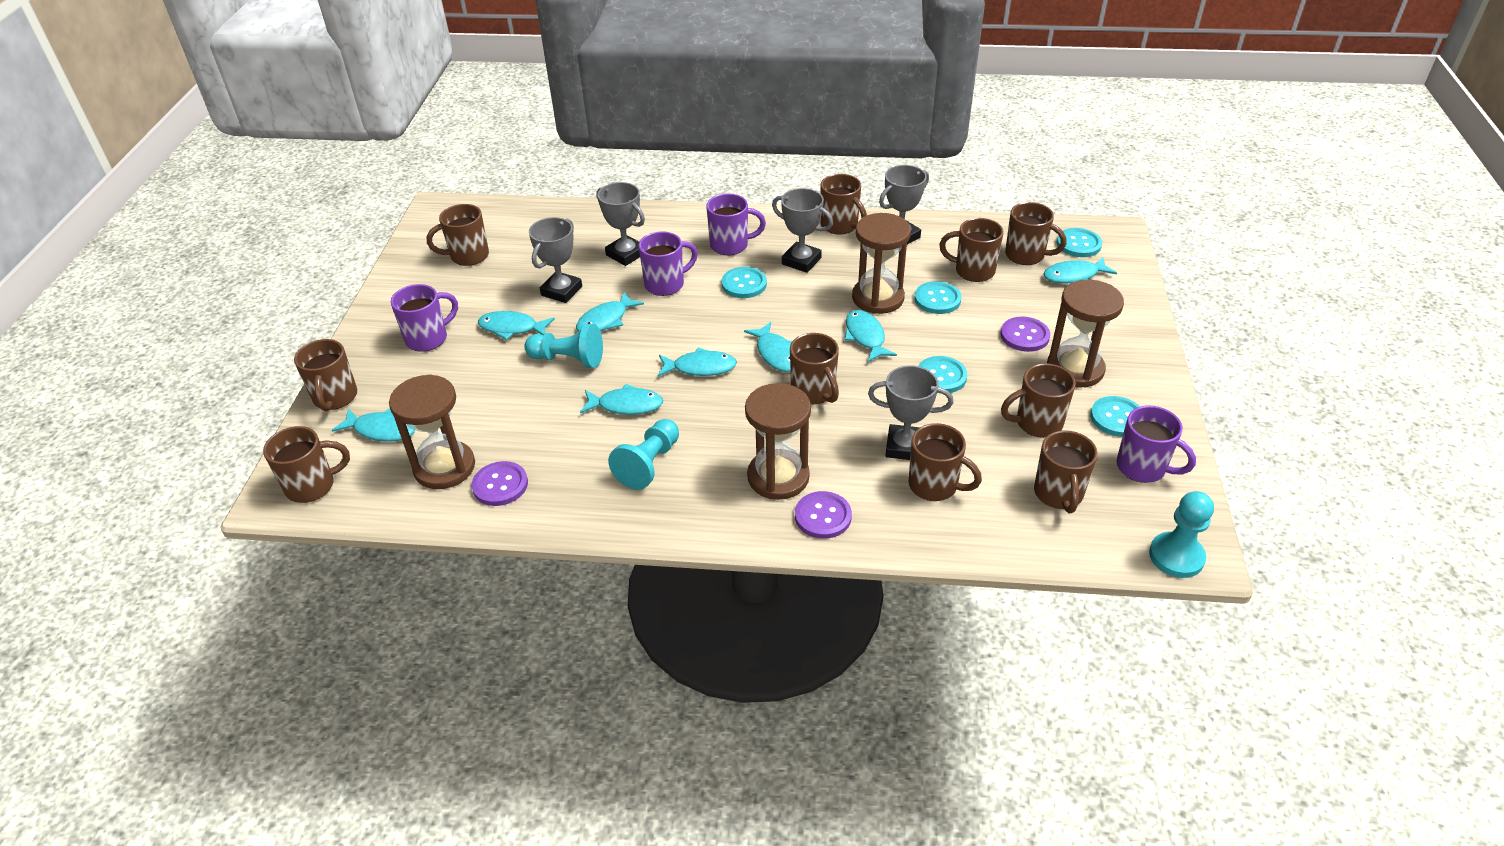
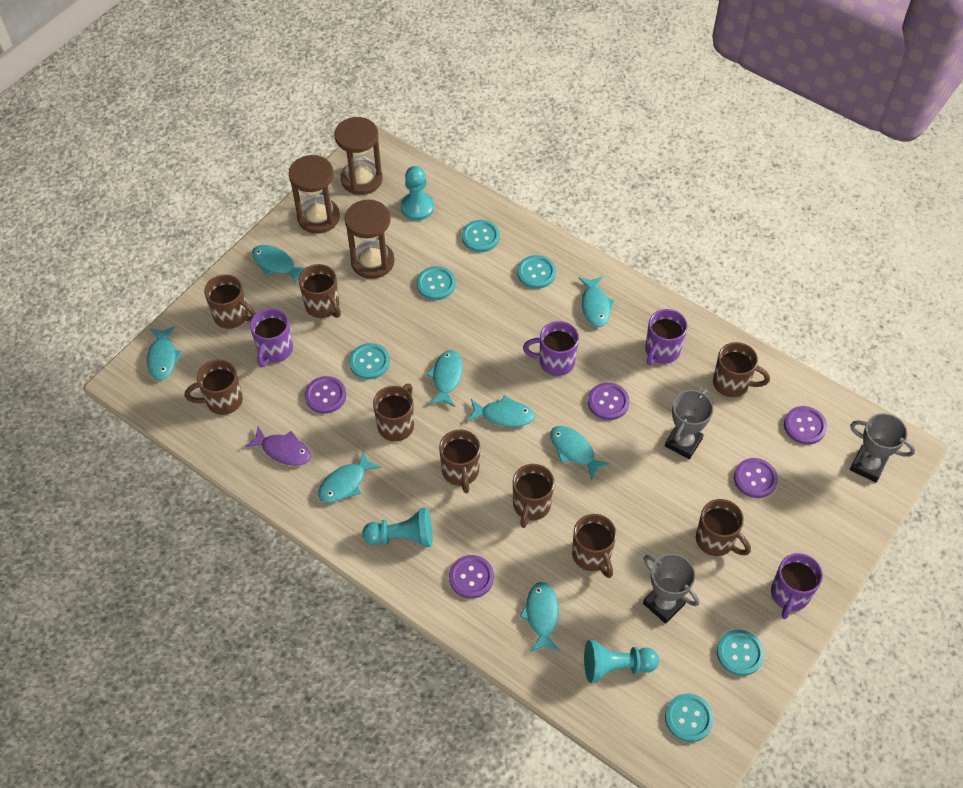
brown hourglass: [389,375,475,489] [745,383,811,500] [852,213,911,314] [1047,279,1124,388] = 4 -> [289,155,340,234] [335,117,383,195] [345,200,395,279] = 3
brown mug: [263,426,350,503] [294,339,357,411] [427,204,489,266] [790,333,839,404] [821,174,867,235] [909,423,982,501] [939,218,1004,282] [1001,363,1076,438] [1005,202,1067,265] [1034,430,1098,513] = 10 -> [185,359,243,415] [204,275,256,329] [299,264,341,318] [373,384,414,442] [439,429,480,493] [513,464,555,528] [572,514,617,578] [696,499,751,556] [713,342,770,397] = 9
grey trophy: [529,217,582,303] [597,182,645,266] [772,188,833,273] [868,365,953,460] [879,165,929,244] = 5 -> [643,554,699,624] [665,389,713,459] [850,413,915,482] = 3
purple button: [472,461,528,506] [795,491,852,539] [1000,317,1050,352] = 3 -> [305,376,346,414] [449,555,494,599] [588,382,630,420] [734,458,778,498] [784,406,827,445] = 5
purple fish: none = 0 -> [245,426,311,466] = 1
turquoise button: [722,267,767,298] [914,281,962,314] [918,356,968,393] [1057,228,1102,257] [1091,396,1140,437] = 5 -> [349,343,390,380] [417,266,456,300] [462,220,500,252] [517,255,556,289] [665,694,714,742] [717,630,764,676] = 6

